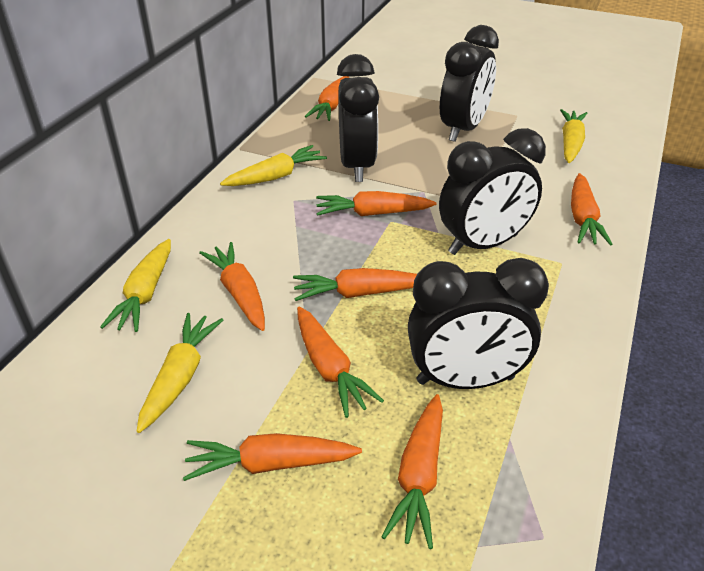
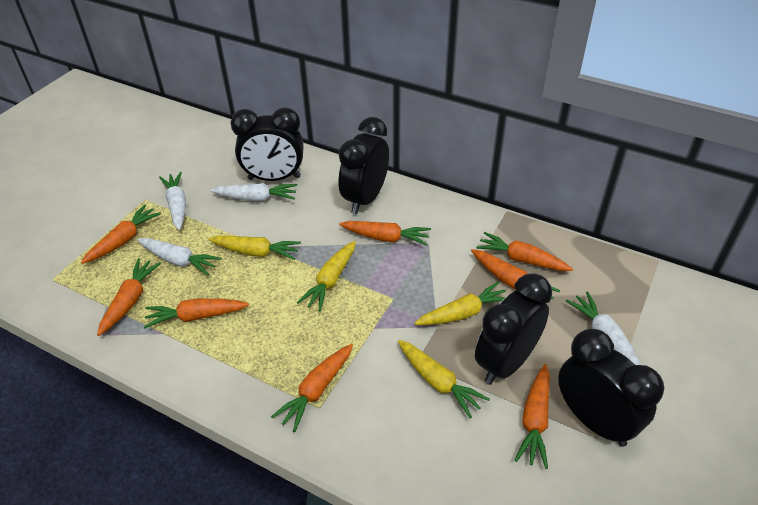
white carrot: none = 0 -> [137,238,222,276] [159,172,186,230] [210,183,297,201] [566,292,641,365] = 4

